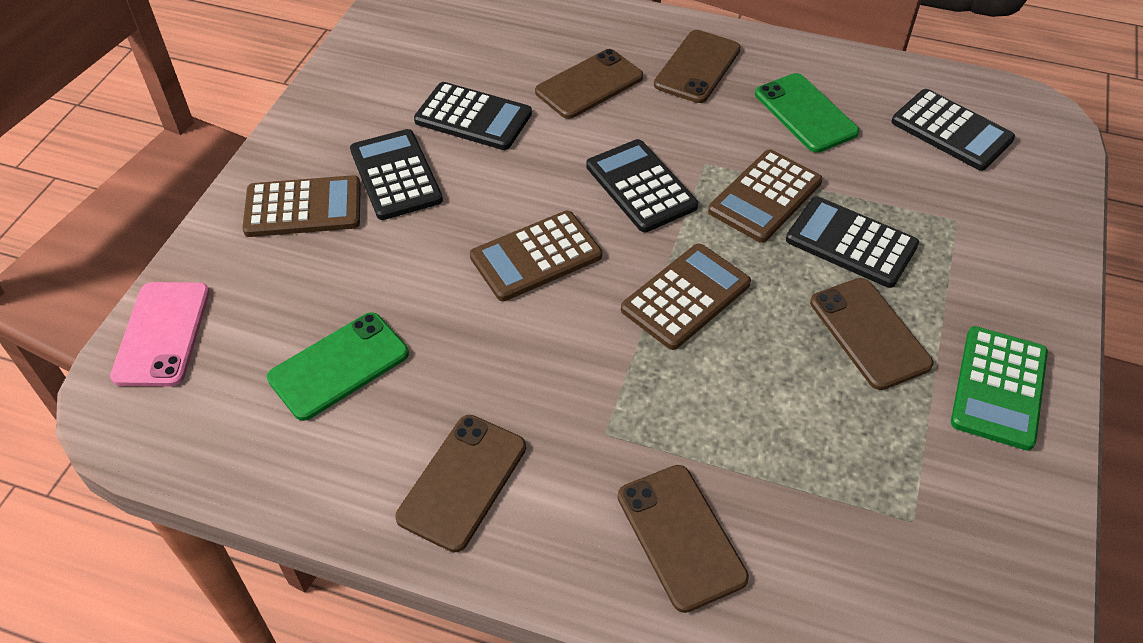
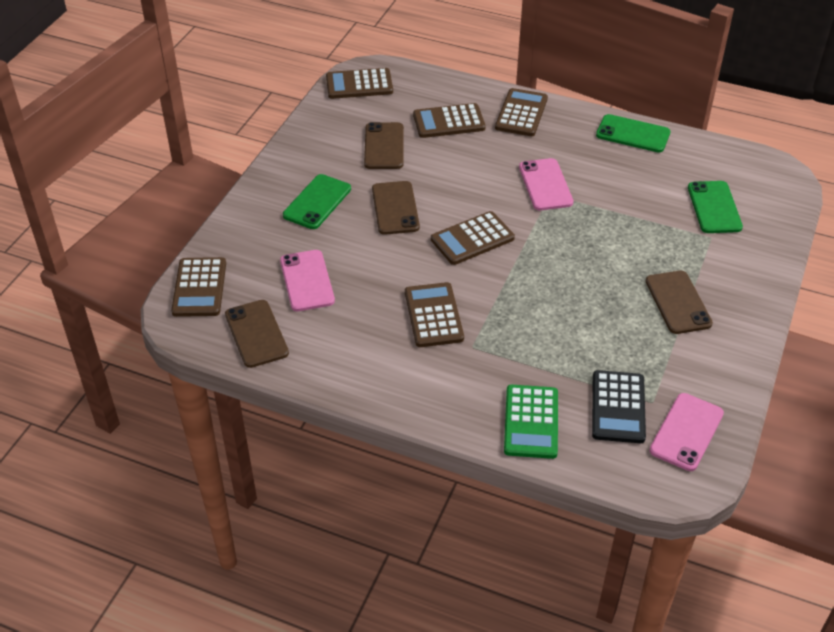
black calculator: [350,129,443,220] [414,82,532,150] [586,139,698,232] [786,196,919,288] [891,89,1015,171] = 5 -> [592,370,646,443] = 1
brown calculator: [242,175,361,237] [470,211,602,301] [621,243,751,350] [708,149,823,243] = 4 -> [171,257,226,317] [326,68,393,99] [405,282,464,347] [413,103,486,138] [431,211,515,265] [495,88,548,136] = 6
brown phone: [395,415,526,552] [535,49,643,119] [618,465,749,613] [654,30,741,103] [810,278,934,390] = 5 -> [225,300,289,368] [364,122,404,169] [372,181,420,235] [646,271,713,334] = 4
green phone: [267,312,409,421] [755,73,859,153] = 2 -> [283,174,351,229] [596,114,670,152] [688,181,743,233] = 3
pink phone: [110,282,210,386] = 1 -> [280,250,335,311] [519,158,574,210] [649,393,724,471] = 3

